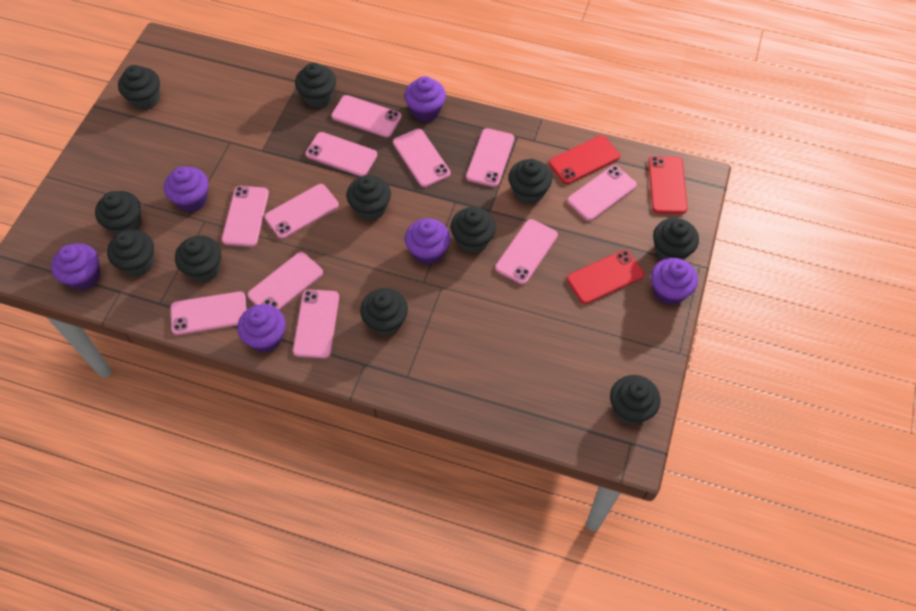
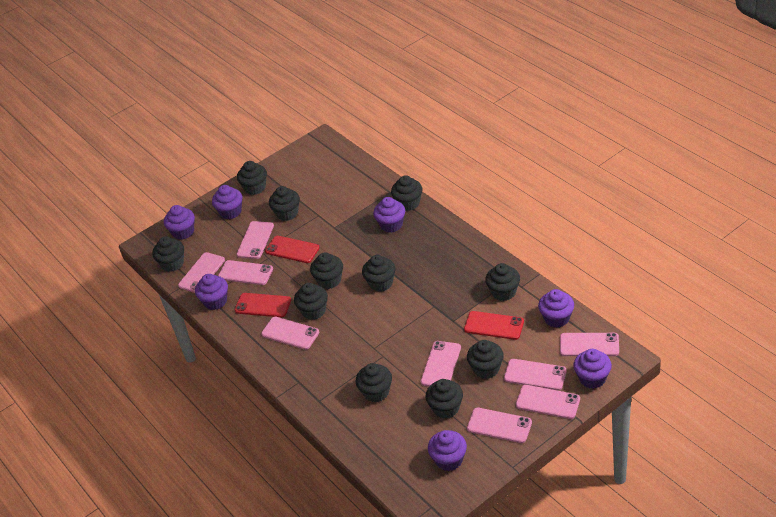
pink phone: [171,291,247,335] [222,186,269,247] [248,252,323,310] [265,184,339,239] [293,290,339,359] [305,132,377,177] [331,95,401,137] [393,129,451,187] [466,128,514,187] [495,219,558,285] [567,165,637,221] = 11 -> [178,252,225,293] [218,260,273,285] [236,221,274,259] [261,317,319,350] [420,341,461,387] [467,408,532,443] [504,359,567,390] [516,385,580,419] [560,333,619,356] = 9
purple cupcake: [51,243,100,290] [164,166,208,212] [237,304,286,353] [405,76,446,122] [405,218,450,265] [651,258,698,305] = 6 -> [164,205,195,240] [195,274,228,310] [212,185,242,219] [373,197,405,233] [428,430,467,471] [538,289,574,328] [573,349,612,389] = 7

